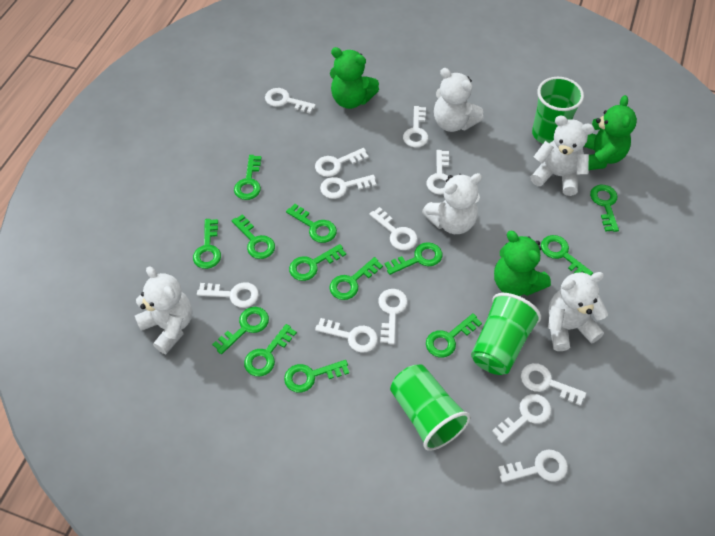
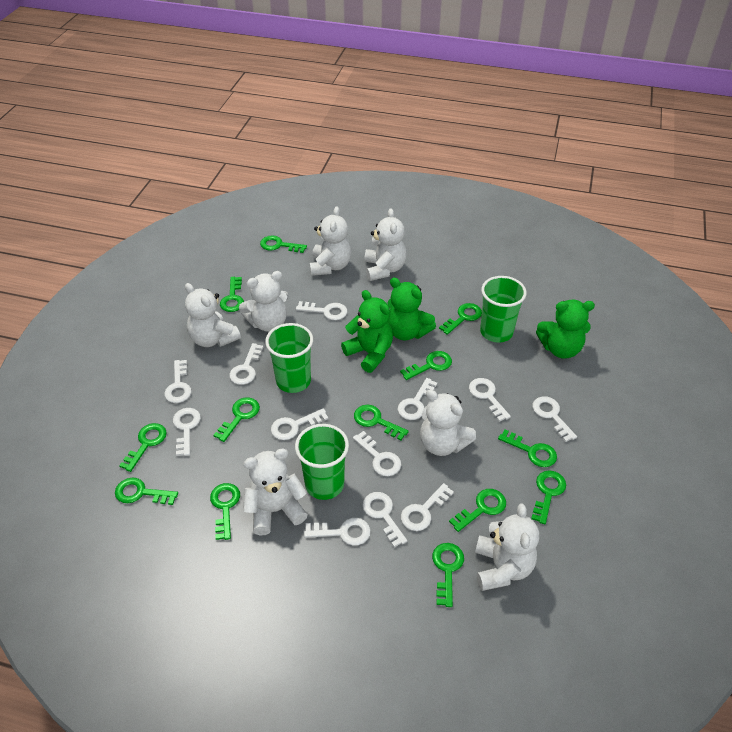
white teddy bear: [135,267,192,354] [422,173,482,234] [434,68,484,132] [530,115,594,196] [548,272,608,351] = 5 -> [185,283,241,347] [239,271,289,332] [243,448,308,535] [310,206,351,276] [364,208,407,281] [420,389,476,456] [475,503,539,591] = 7

